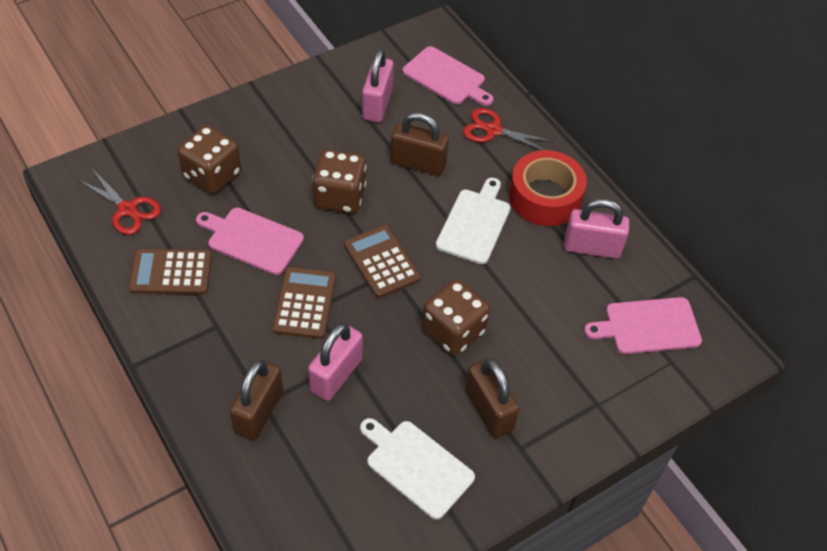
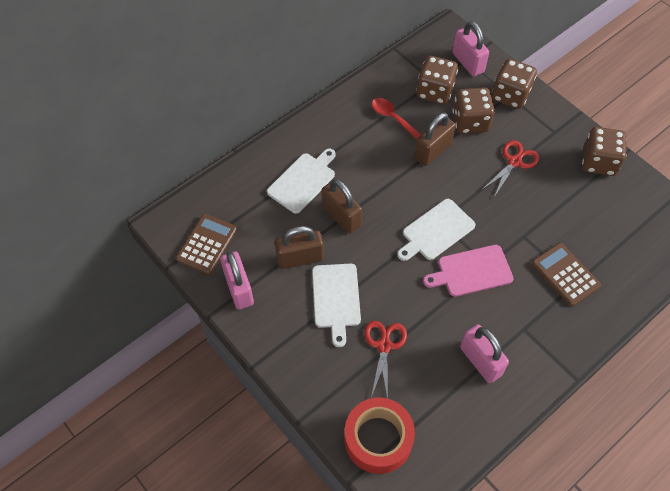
brown calculator: [128,249,212,295] [272,267,336,339] [344,225,421,298] = 3 -> [176,214,237,274] [532,243,601,306] = 2
brown dice: [178,125,241,194] [312,149,366,213] [422,279,490,356] = 3 -> [416,56,458,104] [452,87,495,134] [492,59,537,109] [582,127,627,176] = 4
pink cutting board: [196,208,304,275] [402,46,493,106] [584,297,702,354] = 3 -> [423,245,514,297] = 1
red spoon: none = 0 -> [372,98,421,140] = 1
white cutting board: [360,418,475,520] [436,178,511,264] = 2 -> [267,149,336,214] [312,264,361,347] [397,199,475,261] = 3

